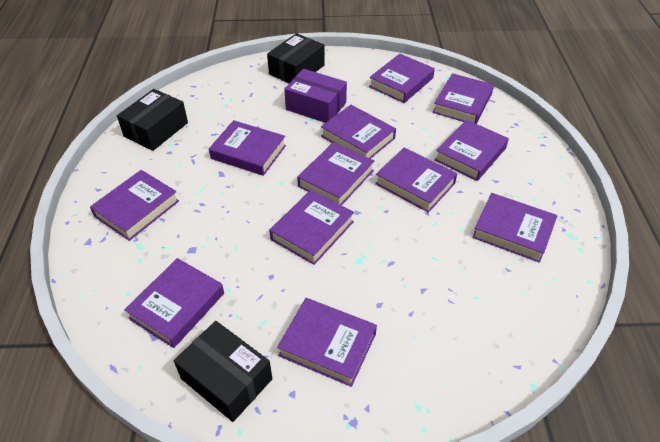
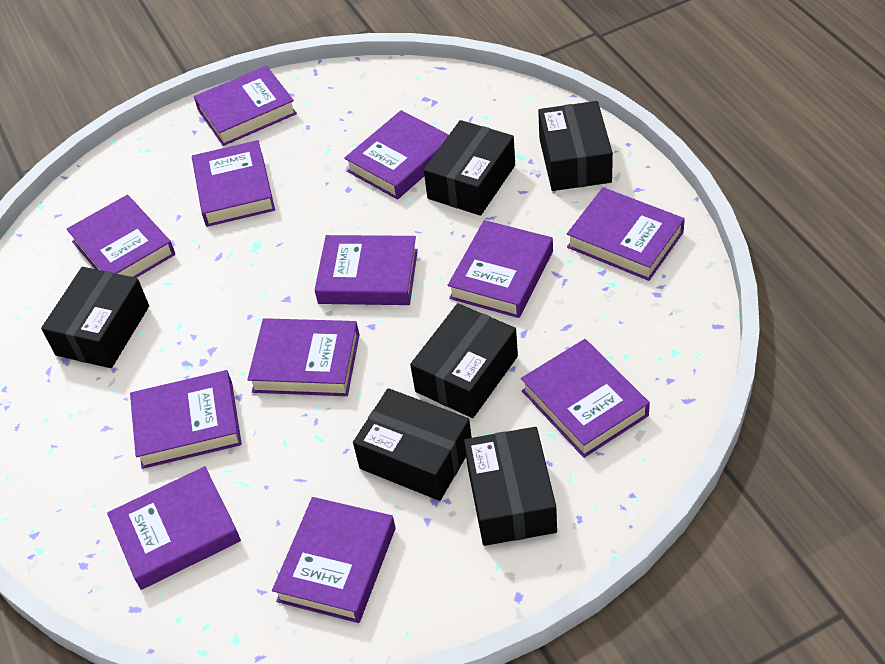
black box: [117,89,188,151] [174,321,273,422] [267,33,325,83] = 3 -> [41,267,149,368] [353,388,472,501] [410,303,518,418] [424,120,515,216] [464,427,557,546] [538,101,613,191] = 6
purple box: [284,69,347,123] = 1 -> none = 0

